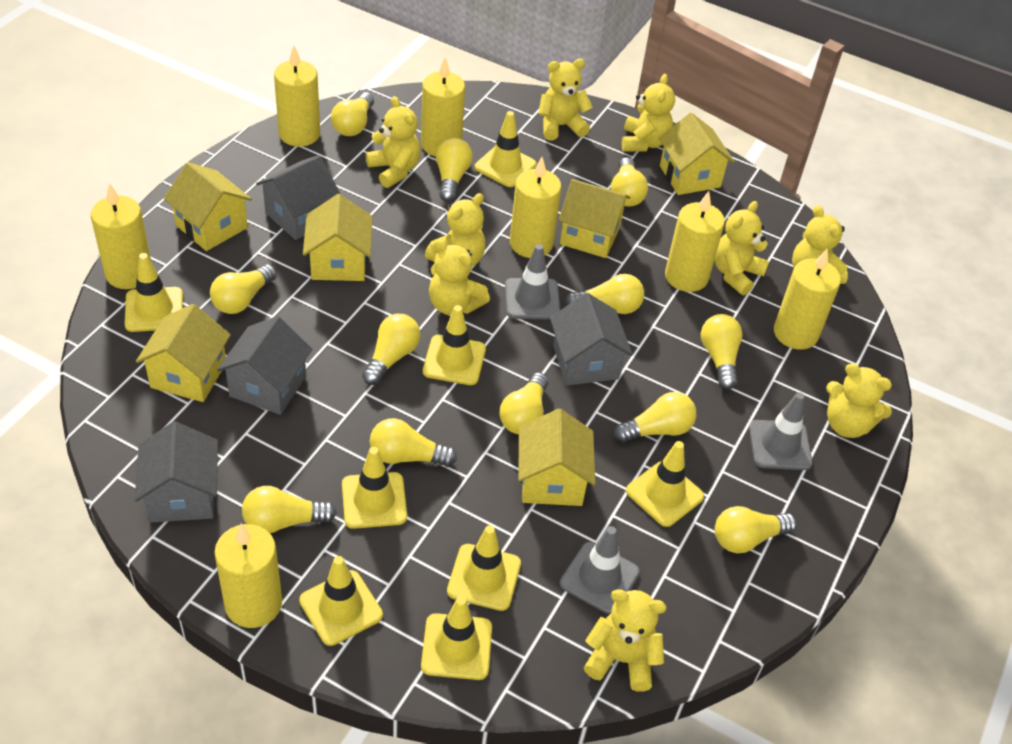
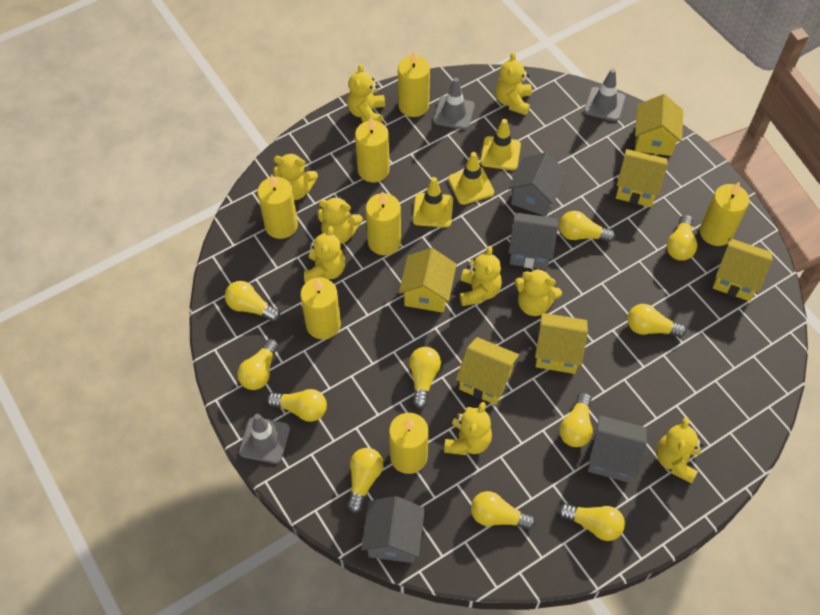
yellow light bulb: [210,264,277,314] [242,486,337,533] [331,92,374,136] [362,314,420,385] [370,418,457,467] [436,138,473,202] [500,372,548,434] [565,274,644,314] [611,157,648,207] [614,392,696,442] [701,314,743,390] [715,506,797,553] = 12 -> [225,281,280,322] [237,339,279,390] [267,389,327,422] [347,448,383,513] [409,347,441,409] [471,491,536,530] [558,503,625,541] [559,211,615,242] [559,392,593,447] [628,304,686,338] [667,214,697,261] = 11
yellow traffic cone: [125,253,183,332] [299,556,383,646] [342,447,407,529] [421,596,492,680] [423,305,486,385] [447,525,521,611] [475,111,536,187] [626,441,704,527] = 8 -> [413,177,453,228] [448,152,494,205] [480,119,521,170] = 3

